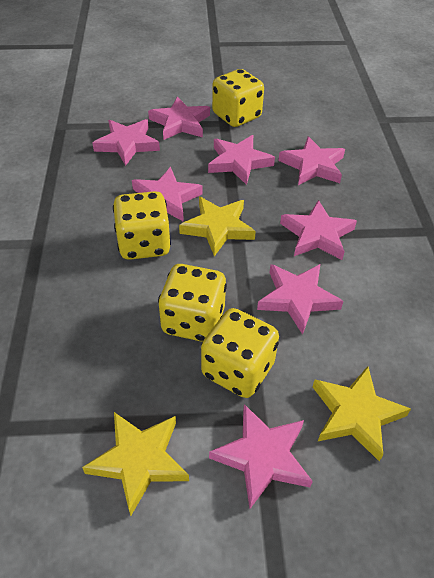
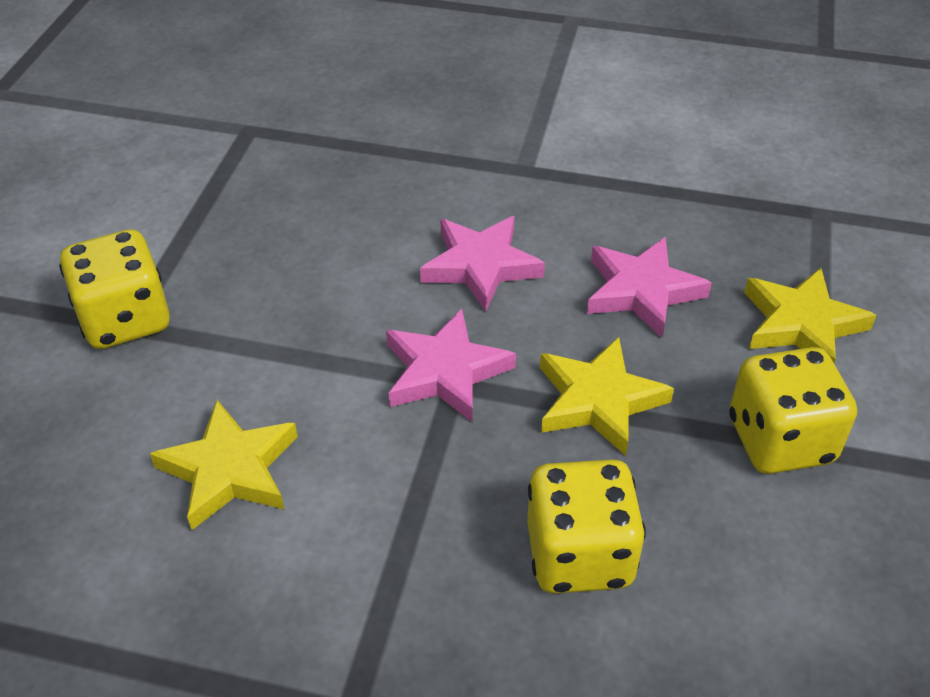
pink star: [93,119,160,166] [132,167,202,222] [148,96,210,140] [208,135,275,185] [209,404,313,509] [257,264,343,335] [278,136,345,185] [280,200,357,260] = 8 -> [386,309,516,423] [420,216,545,312] [587,237,712,338] = 3
yellow dice: [113,191,171,260] [158,264,227,342] [201,308,279,398] [212,69,264,127] = 4 -> [59,229,170,349] [527,459,646,594] [729,347,857,474] = 3

